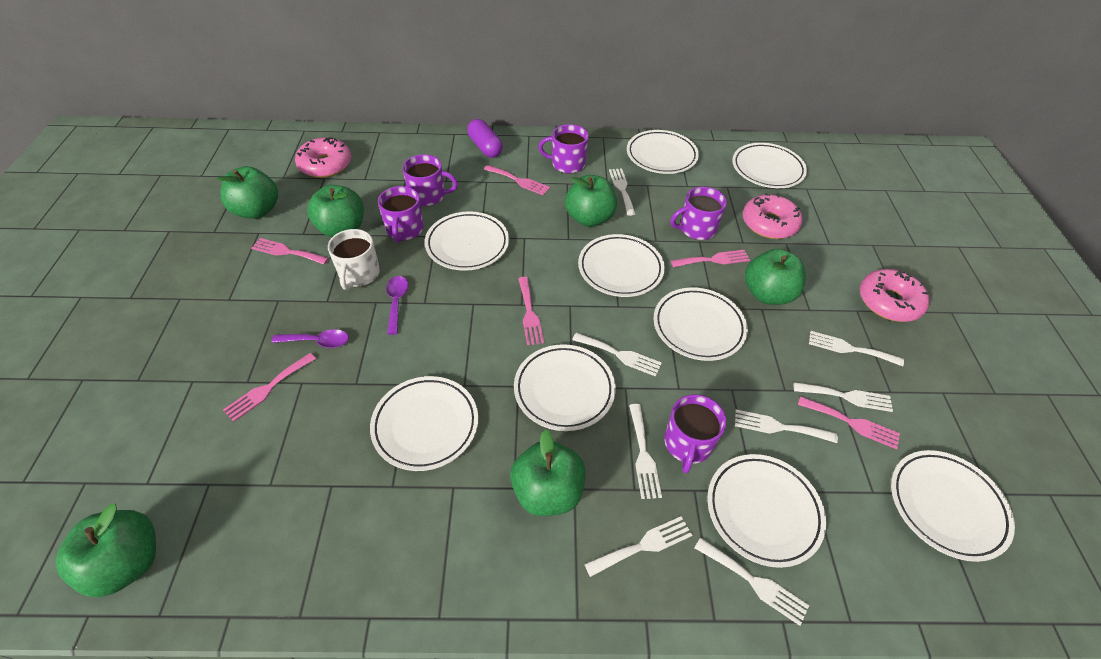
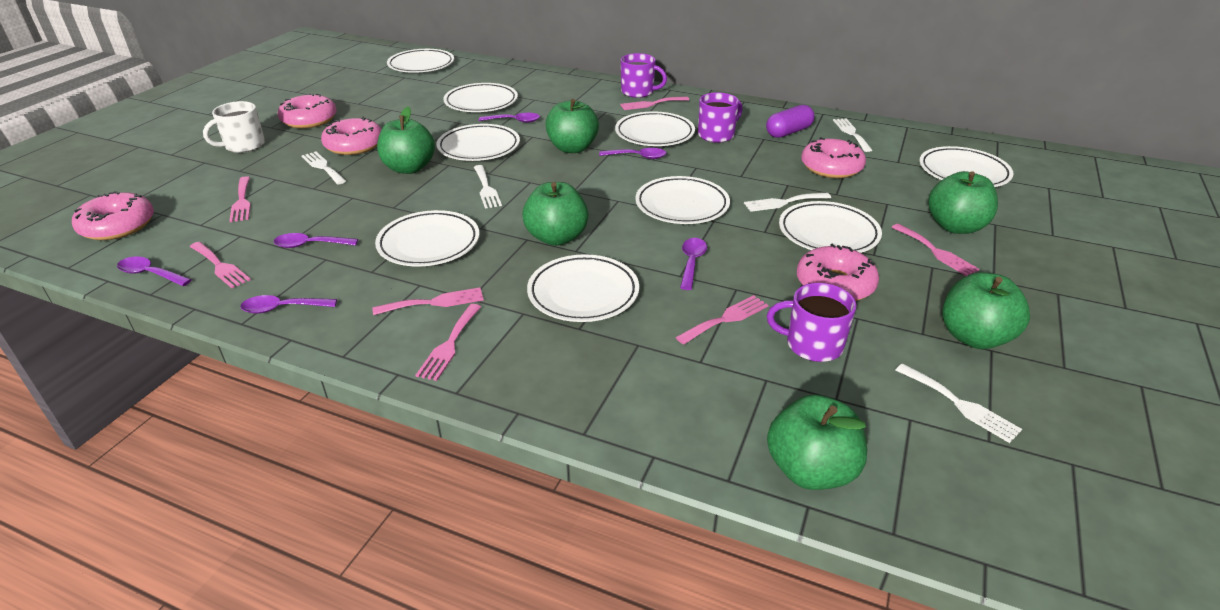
pink donut: [295,137,351,178] [743,193,802,239] [860,269,930,322] = 3 -> [72,191,154,240] [278,93,337,128] [321,117,382,155] [797,243,879,301] [801,137,866,178] = 5
pink fork: [223,353,316,422] [251,238,329,265] [484,165,550,195] [518,277,544,345] [671,250,750,267] [798,396,900,449] = 6 -> [190,242,251,288] [229,176,251,222] [372,287,484,315] [415,304,481,381] [620,97,689,110] [676,295,768,345] [891,224,979,276] = 7
purple mug: [378,186,424,243] [402,154,458,206] [538,124,589,173] [664,394,726,473] [670,187,727,240] = 5 -> [621,53,667,98] [698,92,743,143] [767,283,857,362] = 3
purple spoon: [271,329,349,348] [386,276,408,335] = 2 -> [117,257,191,286] [240,295,337,313] [274,233,358,248] [479,113,540,123] [599,148,666,159] [680,238,707,290] = 6
white fork: [572,333,662,377] [584,516,692,577] [609,168,635,216] [629,404,662,499] [695,537,809,626] [735,409,838,443] [794,382,893,412] [809,331,904,366] = 8 -> [302,152,346,184] [474,165,502,209] [744,193,831,212] [833,118,872,152] [896,364,1022,443] = 5

